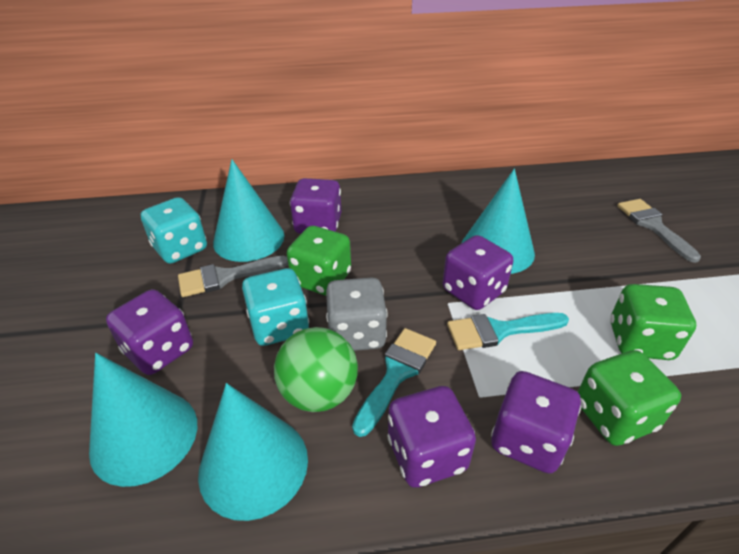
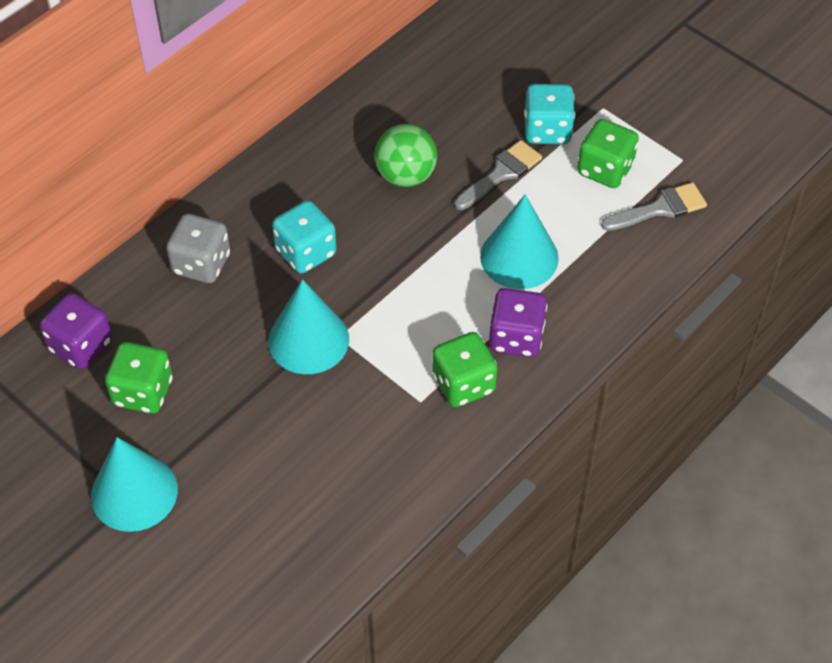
purple dice: [106,289,193,375] [290,178,341,234] [388,386,476,488] [443,235,513,310] [491,371,581,474] = 5 -> [40,293,112,369] [489,288,547,357] = 2
turquoise brush: [352,328,436,437] [447,313,569,350] = 2 -> none = 0
turquoise cone: [89,353,197,487] [198,383,308,521] [213,159,284,262] [462,169,535,274] = 4 -> [91,437,178,532] [268,279,349,374] [480,194,559,289] = 3

